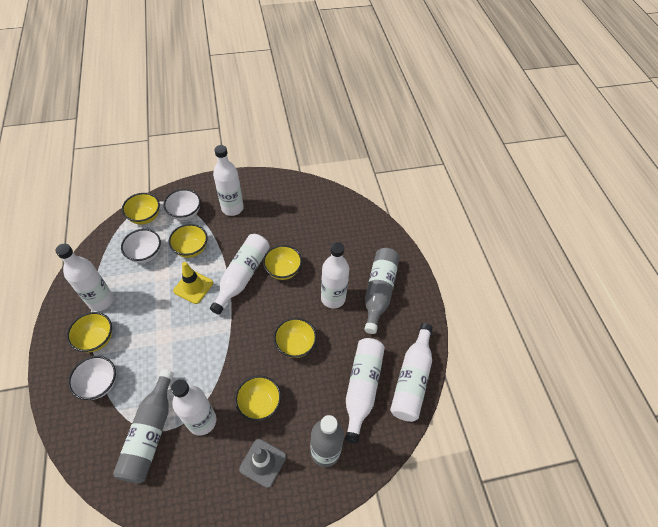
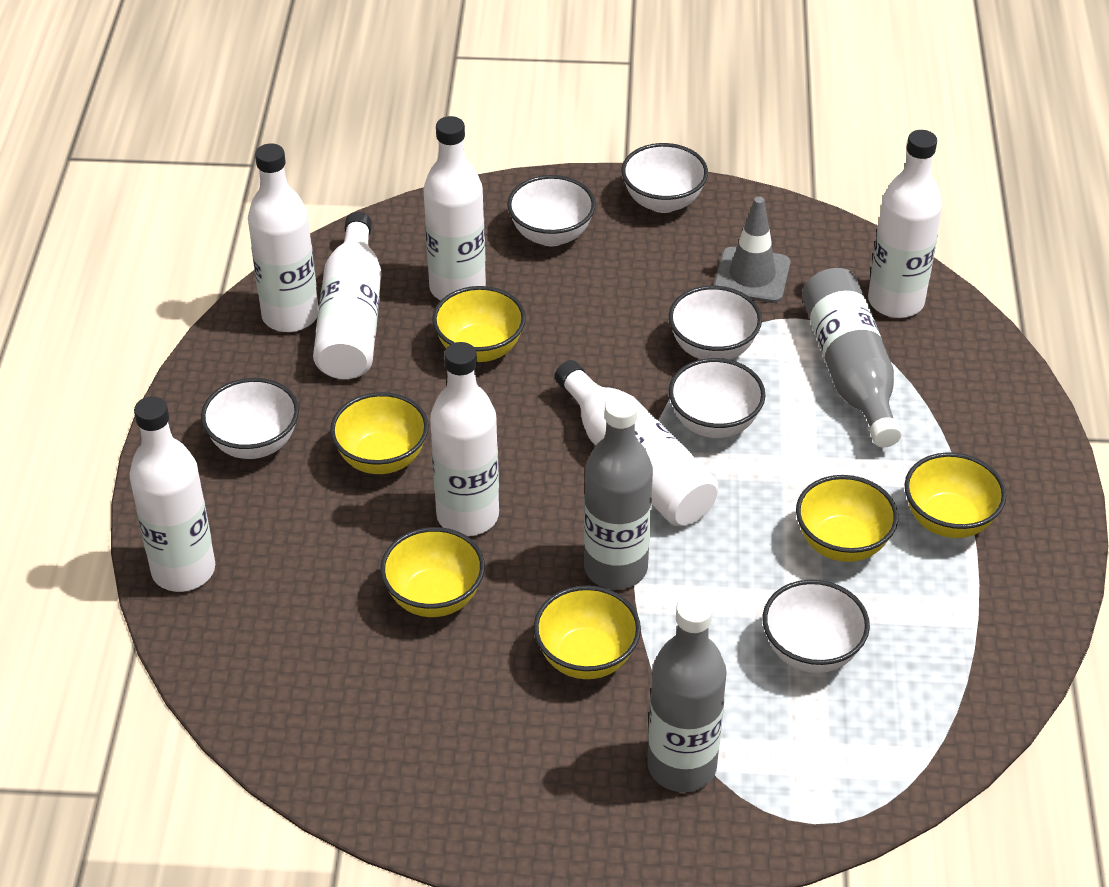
white bowl: [68,356,116,400] [121,229,161,263] [163,189,201,220] = 3 -> [201,378,299,459] [507,175,596,246] [622,143,708,213] [669,286,762,360] [669,358,766,438] [763,580,870,673] = 6
yellow traffic cone: [173,262,213,304] = 1 -> none = 0

